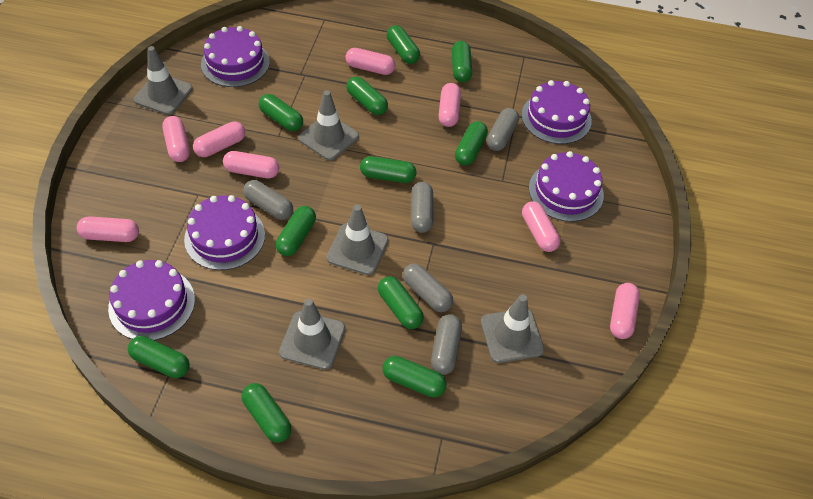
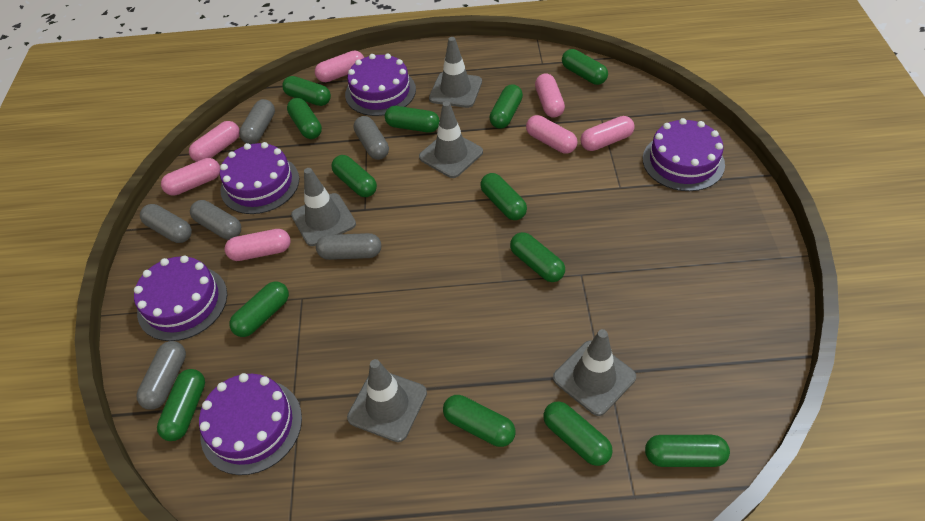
green capsule: [128,336,190,378] [242,383,292,443] [259,94,303,131] [276,206,316,256] [346,77,388,115] [360,156,416,183] [378,276,424,329] [382,356,447,397] [387,25,420,64] [452,41,472,82] [455,121,488,165] = 11 -> [157,369,205,441] [229,281,289,337] [282,76,331,106] [287,98,322,139] [331,155,377,197] [385,106,440,133] [443,395,515,447] [480,173,527,220] [489,84,523,129] [510,232,565,282] [543,401,613,466] [562,49,608,85] [645,435,730,467] = 13
grey capsule: [243,180,293,220] [403,264,453,312] [411,182,433,233] [431,314,462,375] [487,108,519,151] = 5 -> [136,341,186,410] [140,204,192,243] [190,200,241,240] [239,99,275,144] [316,233,381,260] [354,116,389,160] = 6
pink capsule: [77,216,139,242] [162,116,190,162] [193,121,245,157] [223,151,279,179] [345,48,395,75] [439,83,461,127] [522,201,560,252] [610,283,640,339] = 8 -> [161,158,220,196] [189,121,240,162] [225,229,291,261] [315,51,364,82] [526,115,577,154] [535,73,565,118] [580,116,635,151] = 7

